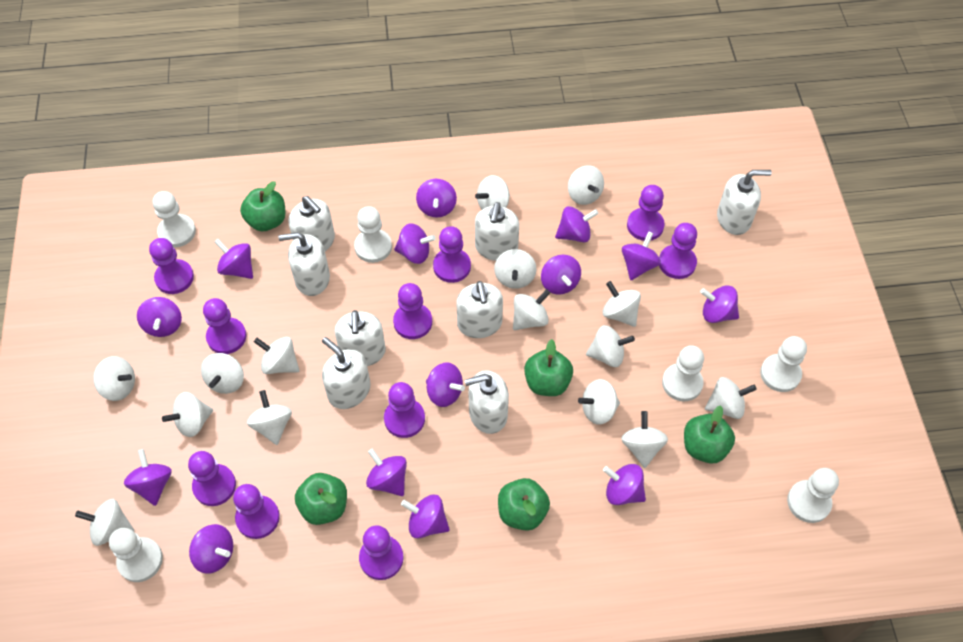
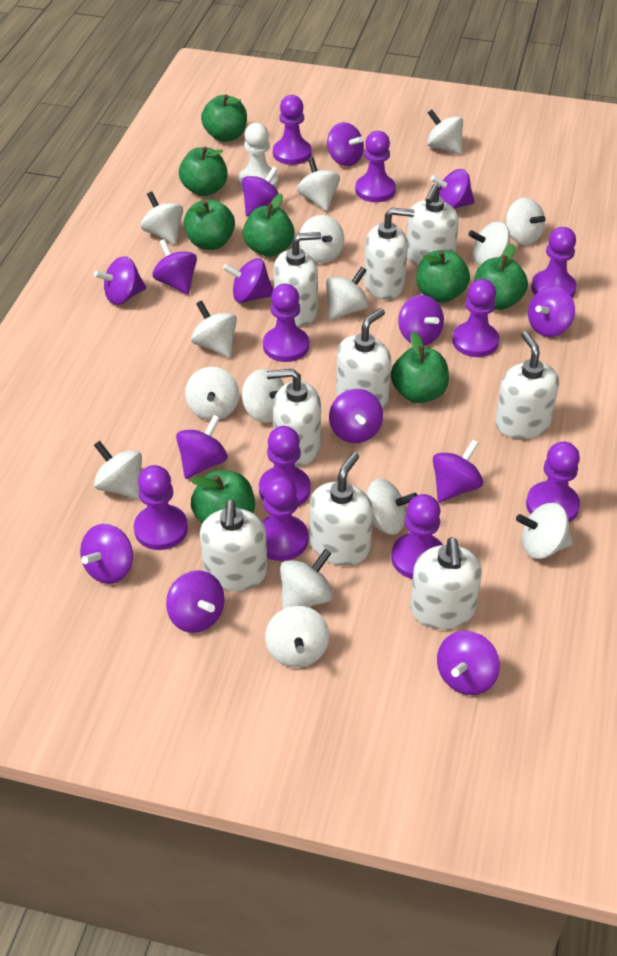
green apple: [240,181,286,231] [295,473,347,525] [498,478,550,531] [524,339,573,396] [684,405,735,463] = 5 -> [179,147,228,196] [184,199,235,250] [191,470,255,523] [201,94,247,142] [243,193,295,257] [391,332,449,403] [416,250,470,303] [474,244,528,310] = 8
white pawn: [109,528,163,582] [153,191,196,247] [354,206,392,263] [662,345,704,401] [760,336,807,392] [787,468,839,523] = 6 -> [238,123,278,190] = 1
white soap dispenser: [278,232,330,296] [289,196,335,251] [322,337,371,409] [335,310,386,366] [456,281,503,338] [465,370,509,434] [475,202,519,261] [717,170,772,235] = 8 -> [200,500,268,591] [267,369,321,466] [274,232,321,327] [310,452,373,565] [336,308,391,409] [364,208,415,299] [407,184,459,266] [410,537,482,629] [495,331,559,439] = 9

